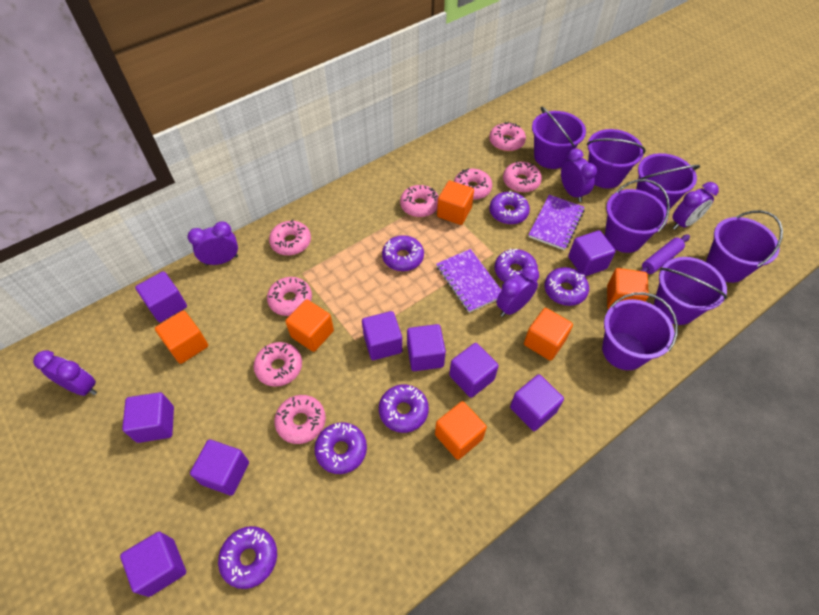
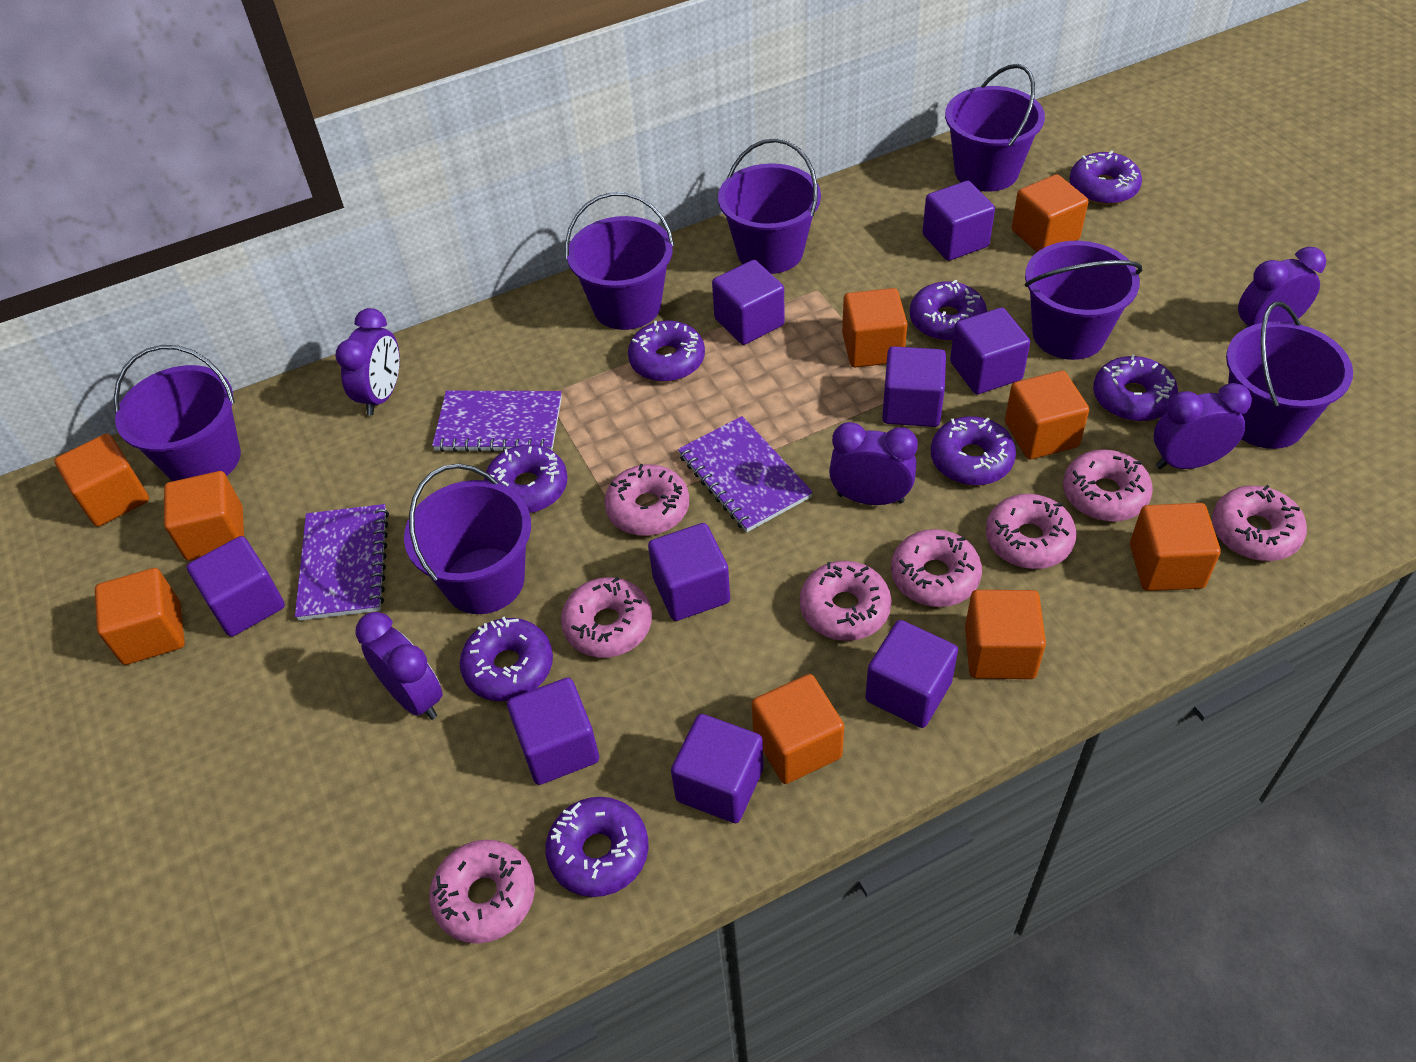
orange cube: [155,310,208,364] [285,300,334,352] [435,401,487,460] [437,181,474,225] [524,308,573,361] [607,268,649,309] = 6 -> [54,433,149,527] [95,568,185,665] [164,471,244,561] [752,674,844,784] [842,288,908,367] [965,590,1046,679] [1005,370,1089,459] [1012,174,1088,252] [1130,503,1221,591] = 9
purple donut: [218,526,277,589] [314,422,367,474] [379,385,429,433] [382,235,424,271] [489,190,530,224] [494,249,538,282] [544,267,589,306] = 7 -> [459,617,553,701] [484,444,568,513] [545,797,649,897] [628,321,705,382] [910,279,987,341] [931,416,1016,485] [1069,150,1142,205] [1093,354,1178,421] = 8
purple notebook: [436,249,501,313] [528,195,585,250] = 2 -> [295,504,389,621] [432,391,562,452] [678,416,813,532] = 3
purple rolling pin: [639,234,690,274] = 1 -> none = 0

